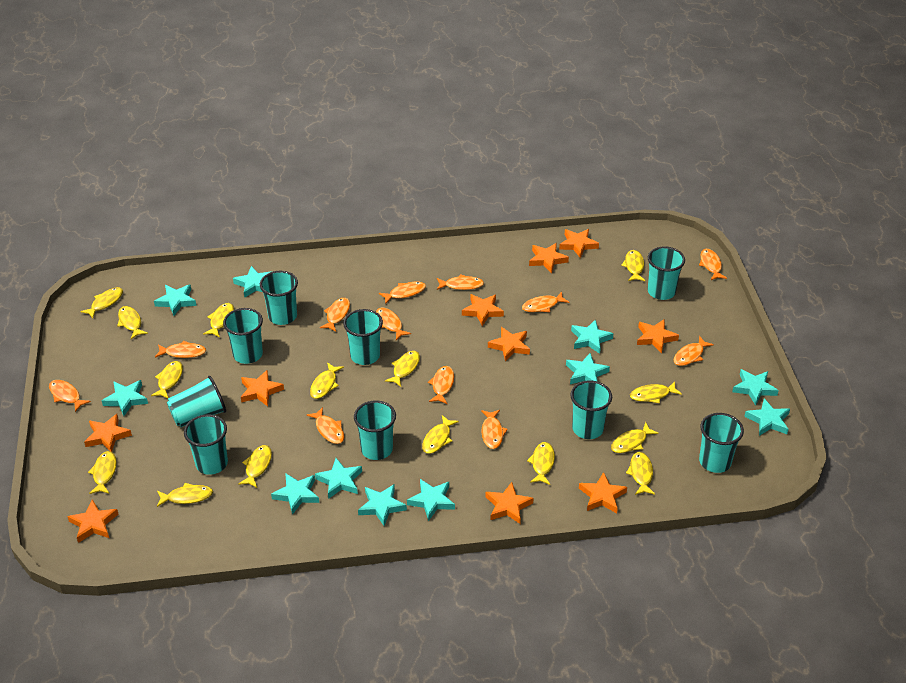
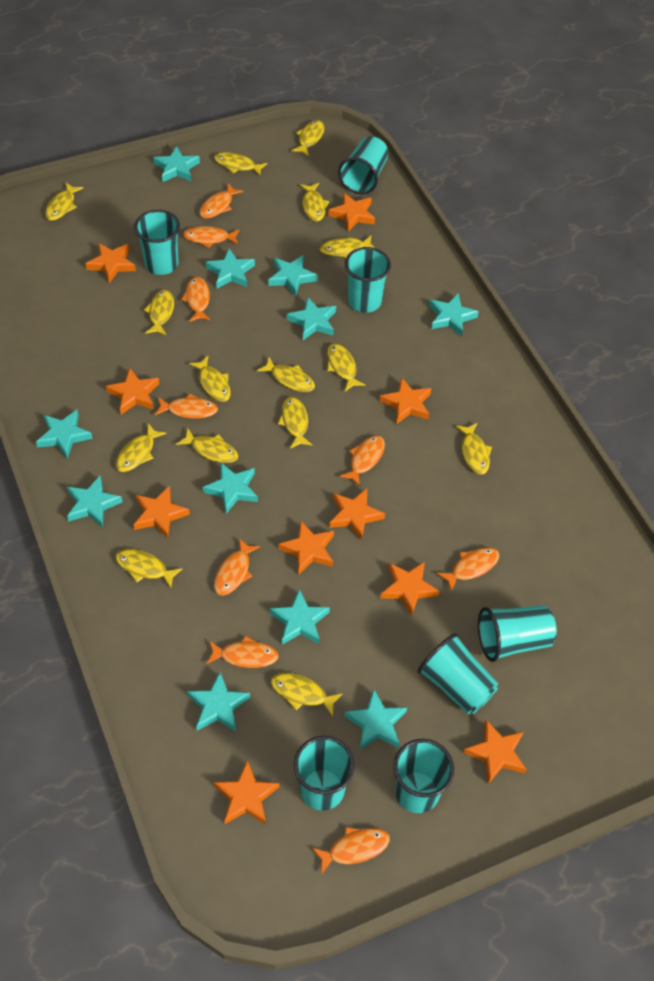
orange fish: [49,380,91,412] [155,341,206,358] [306,407,345,444] [320,298,350,332] [376,307,411,340] [379,282,426,304] [428,366,454,404] [437,274,484,290] [481,410,508,449] [522,291,569,312] [673,336,714,366] [699,249,727,280] = 12 -> [155,393,218,418] [181,277,211,322] [183,226,240,248] [199,184,243,218] [207,636,279,668] [214,538,260,596] [312,827,390,874] [339,435,385,487] [437,547,499,591] = 9
turquoise cup: [167,376,226,427] [184,414,228,475] [223,308,263,364] [260,271,298,325] [343,309,383,365] [354,401,396,460] [570,380,612,439] [648,246,685,300] [699,413,744,473] = 9 -> [134,210,180,275] [294,736,355,811] [338,136,389,194] [345,247,391,313] [393,739,454,813] [418,633,498,714] [478,605,557,662] = 7

